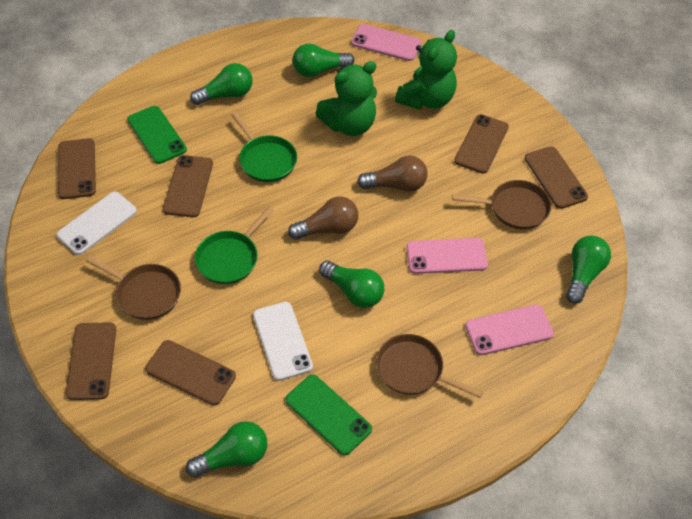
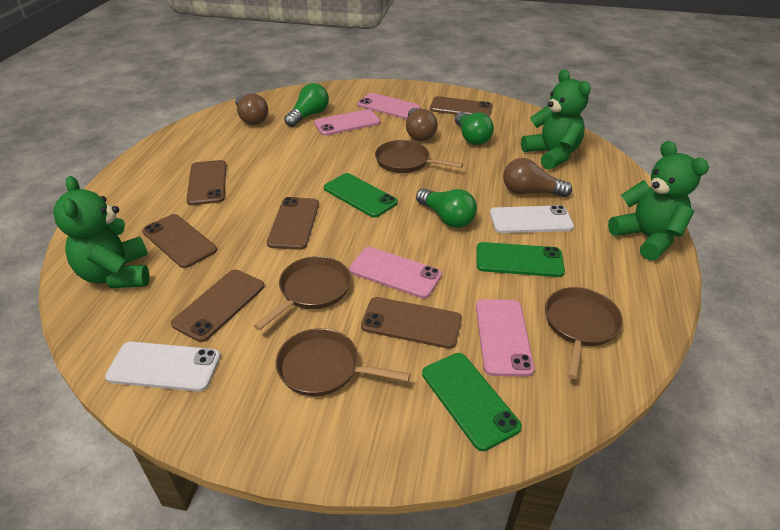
brown light bulb: [288,196,358,240] [357,155,427,192] = 2 -> [235,93,268,125] [406,108,438,141] [503,158,572,197] = 3
brown pan: [86,256,181,320] [376,334,483,398] [452,180,551,230] = 3 -> [254,256,351,330] [276,328,410,396] [375,140,463,173] [545,287,623,379] = 4
green light bulb: [186,421,267,478] [190,63,253,105] [292,43,354,77] [319,261,384,308] [566,236,611,304] = 5 -> [284,83,329,127] [416,188,477,228] [455,112,494,145] = 3
green pan: [195,206,274,284] [231,112,297,182] = 2 -> none = 0
green phone: [127,106,187,164] [285,375,372,455] = 2 -> [324,173,398,218] [422,353,522,451] [477,242,565,277] = 3
green teddy bear: [315,61,377,136] [395,30,457,110] = 2 -> [53,176,149,288] [521,69,591,170] [608,141,709,260] = 3
pink phone: [351,24,421,61] [406,238,488,274] [465,305,554,355] = 3 -> [314,109,381,136] [349,247,442,298] [357,93,420,119] [476,299,535,377] = 4

